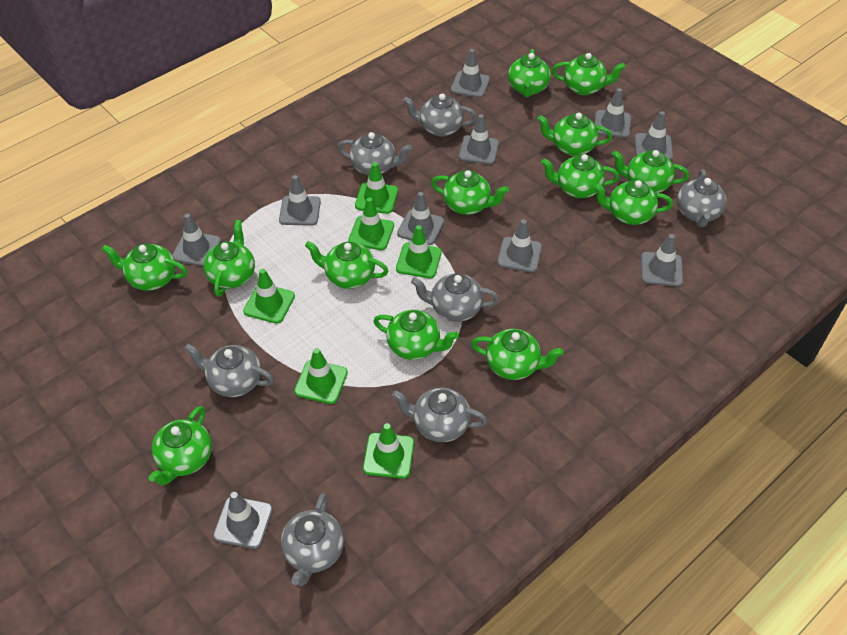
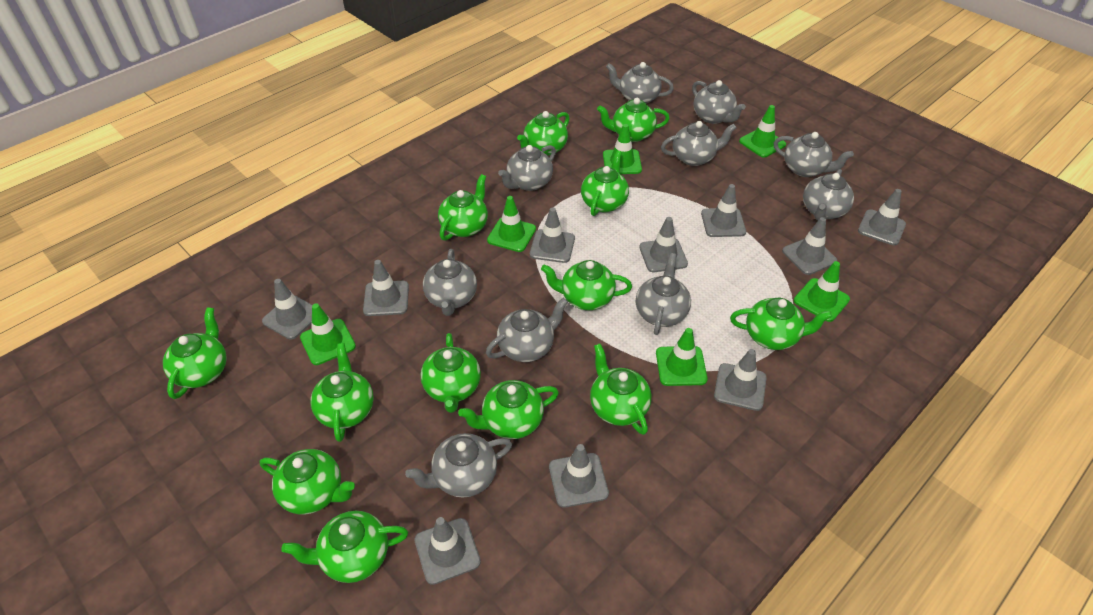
grey teapot: [184,344,274,397] [281,493,344,586] [337,132,412,175] [392,388,487,442] [403,93,477,137] [411,273,499,322] [677,169,726,227] = 7 -> [405,433,512,498] [423,249,477,316] [486,298,568,362] [498,145,556,191] [606,62,674,104] [636,253,691,335] [661,121,737,166] [692,80,746,124] [774,132,854,177] [803,169,854,220] = 10

